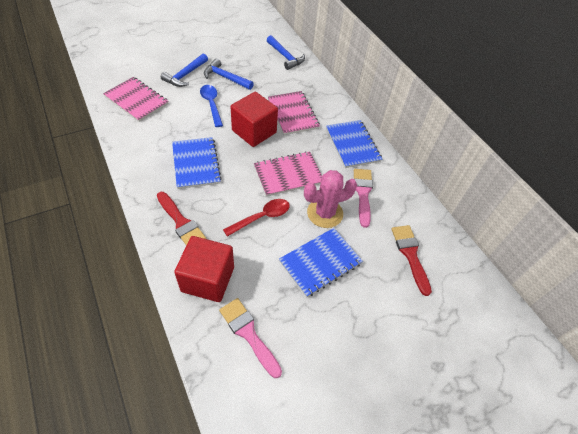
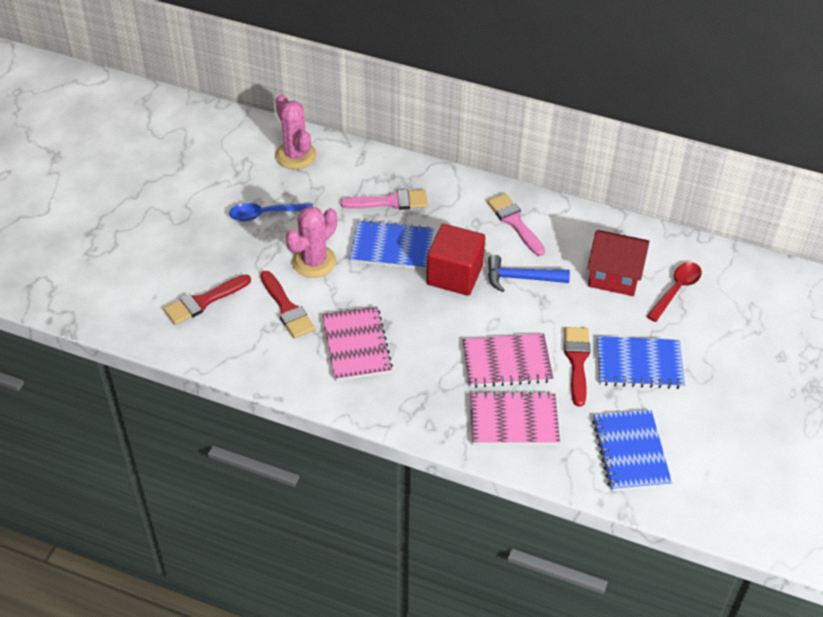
blue hammer: [161,53,208,87] [204,59,254,90] [267,35,305,70] = 3 -> [488,255,570,292] = 1
pink cactus: [304,170,357,228] = 1 -> [275,94,317,169] [285,206,337,278] = 2
red brush: [157,192,206,245] [392,225,432,296] = 2 -> [164,274,251,325] [260,271,315,339] [564,327,590,407] = 3
red cube: [174,236,234,302] [231,92,278,147] = 2 -> [427,224,485,296] = 1
red house: none = 0 -> [587,230,650,296] = 1

